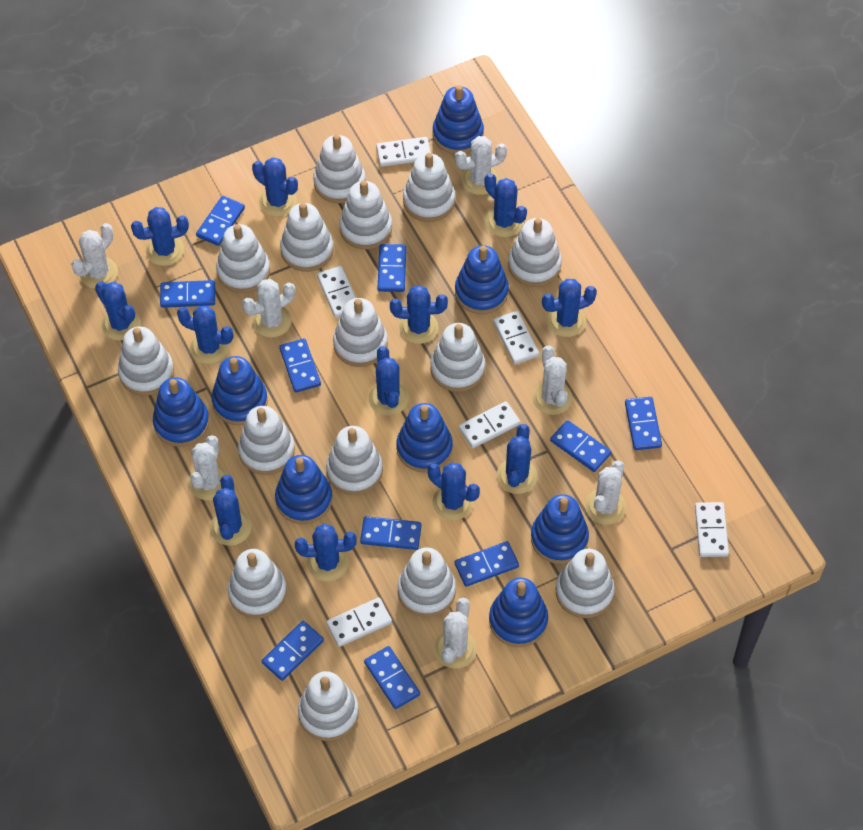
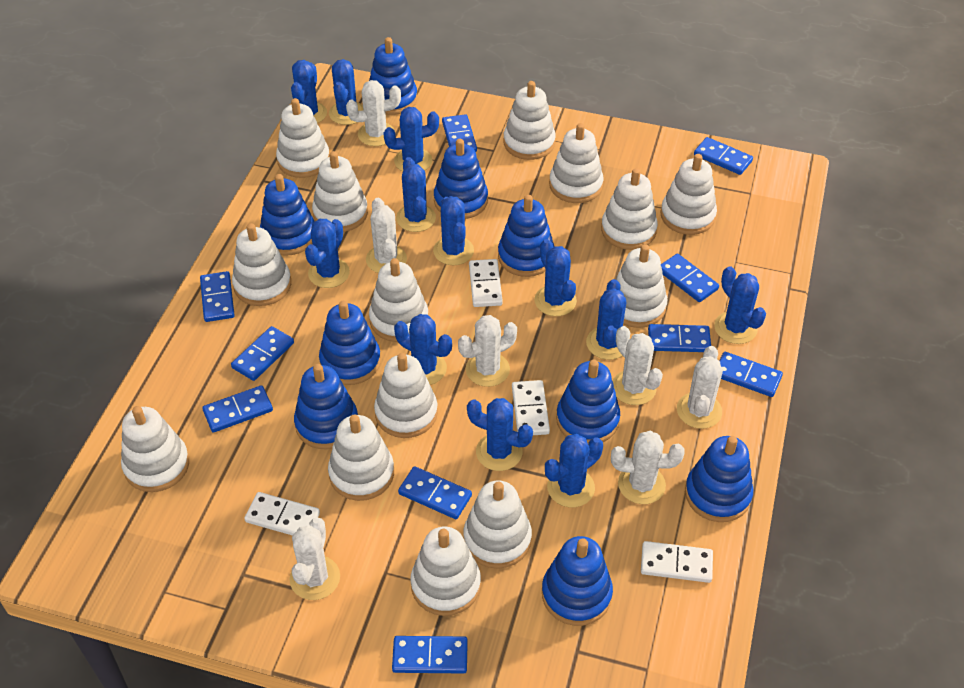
blue stacking toy: [153,377,209,447] [212,356,268,425] [275,455,332,524] [397,403,453,473] [433,85,484,154] [455,245,509,314] [489,578,548,647] [531,494,589,564] = 8 -> [260,174,315,256] [294,364,358,449] [319,301,381,385] [369,37,417,115] [434,139,488,219] [498,195,554,277] [542,536,613,626] [556,360,620,443] [685,436,753,522] = 9
white domino: [317,266,356,318] [326,597,392,647] [376,137,431,167] [459,402,520,448] [493,311,539,364] [695,502,729,557] = 6 -> [244,492,320,535] [469,259,503,307] [512,380,550,435] [641,541,713,583] = 4
white stacking toy: [118,326,174,396] [216,224,270,293] [228,549,287,618] [238,406,295,475] [280,203,334,272] [298,671,359,741] [313,134,365,203] [326,426,383,495] [333,298,388,367] [339,181,392,249] [398,547,456,617] [403,153,455,222] [430,323,485,392] [508,218,562,287] [556,549,615,618] = 15 -> [121,406,189,492] [232,223,291,306] [276,98,330,178] [312,151,368,232] [328,414,394,501] [369,258,428,342] [374,353,438,438] [411,527,481,616] [463,481,532,569] [503,81,556,160] [549,123,604,203] [601,168,658,250] [616,244,667,328] [661,154,717,235] = 14

